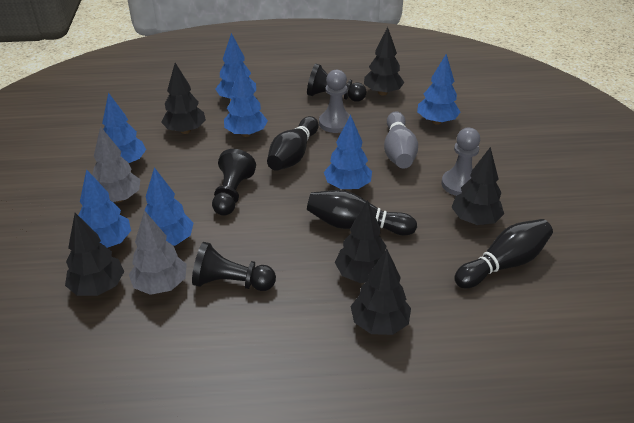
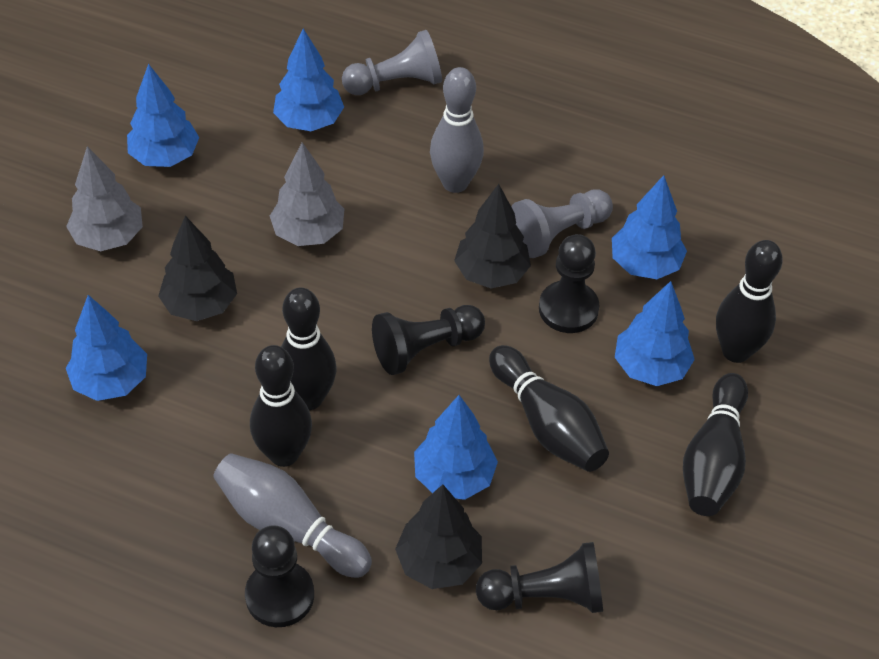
black bowling pin: [267,116,319,171] [307,190,417,236] [454,219,553,288] = 3 -> [250,345,312,467] [281,287,336,410] [489,345,609,472] [683,373,748,516] [716,240,783,363] = 5
black pawn: [192,242,276,291] [212,149,256,216] [307,64,367,102] = 3 -> [245,525,314,627] [372,305,485,375] [476,542,603,613] [539,234,599,333] = 4
black tree: [65,213,124,296] [161,63,206,134] [335,200,387,283] [351,249,411,335] [364,27,404,95] [451,147,504,225] = 6 -> [158,216,237,321] [395,484,482,589] [454,184,531,289] = 3
blue tree: [78,169,131,248] [102,92,146,165] [145,167,194,246] [216,33,256,99] [224,65,268,137] [324,115,372,190] [417,54,460,125] = 7 -> [66,295,147,401] [127,64,199,167] [273,29,344,131] [414,395,498,500] [612,175,687,279] [615,281,695,386] = 6
grey bowling pin: [384,112,418,169] = 1 -> [213,453,372,578] [430,67,484,193] = 2

